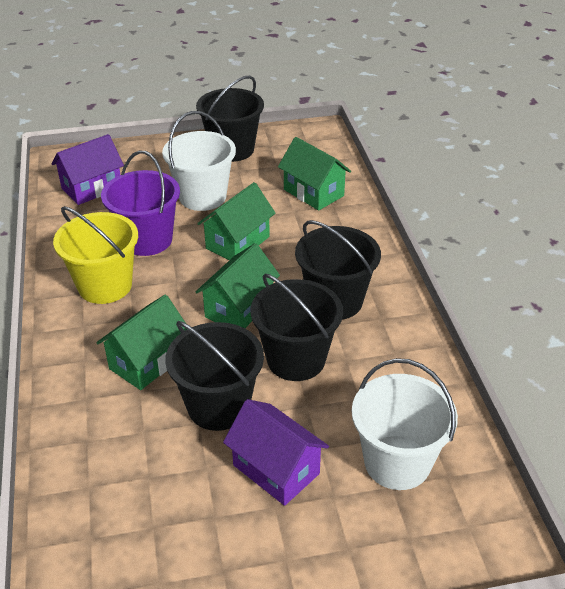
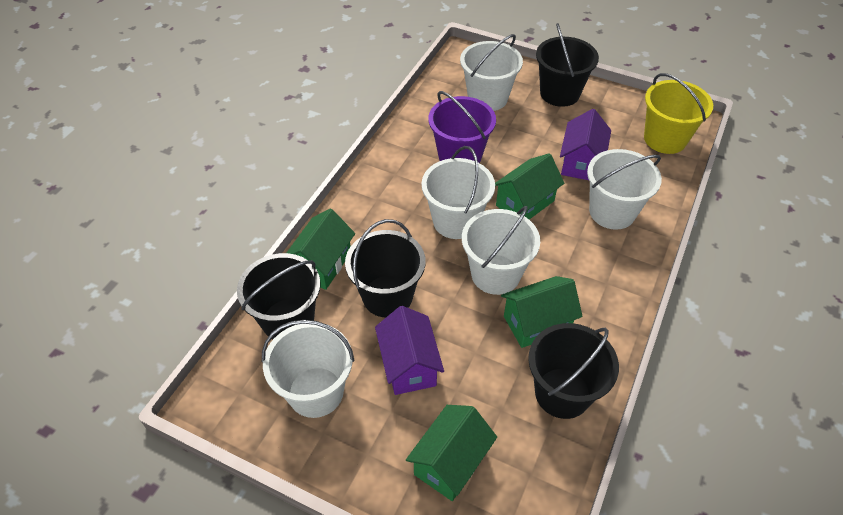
white bucket: [162,111,236,211] [352,358,458,490] = 2 -> [262,320,354,418] [421,146,495,239] [460,34,523,111] [462,206,540,295] [587,149,662,230] = 5

